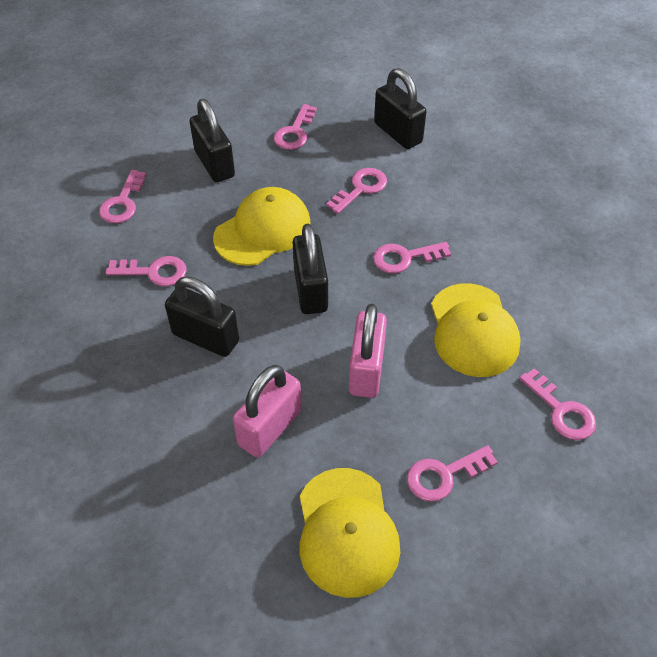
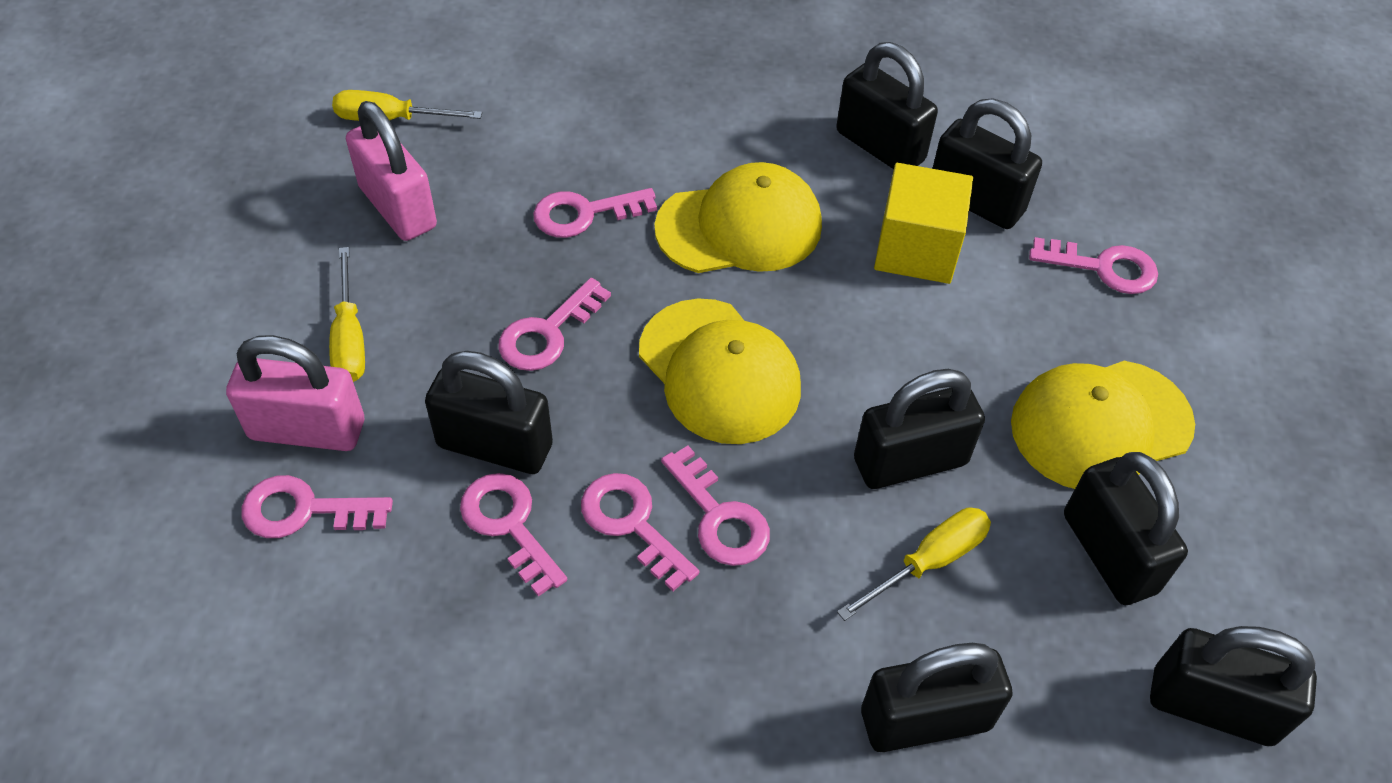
black padlock: [165,277,239,357] [190,99,235,182] [293,224,328,314] [374,68,426,149] = 4 -> [425,351,553,474] [836,42,938,169] [854,369,985,489] [861,643,1012,752] [932,99,1042,229] [1064,452,1188,605] [1150,626,1317,746] = 7
yellow cube: none = 0 -> [874,163,973,284] = 1
yellow screwdriver: none = 0 -> [329,247,365,382] [332,90,482,121] [837,507,991,621] = 3

